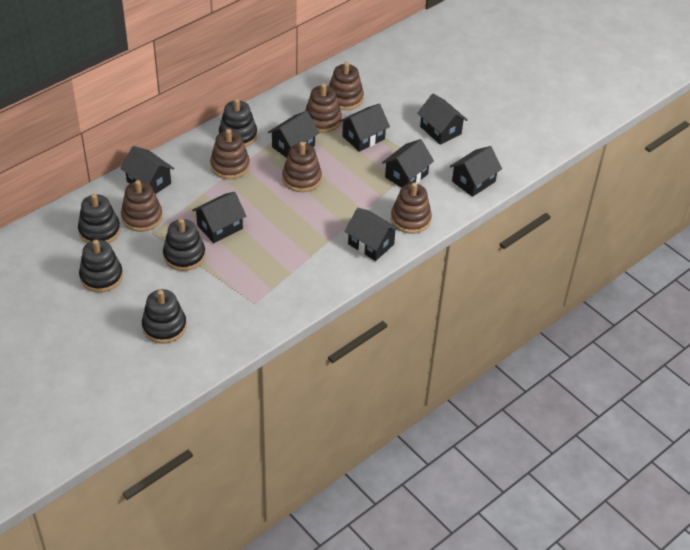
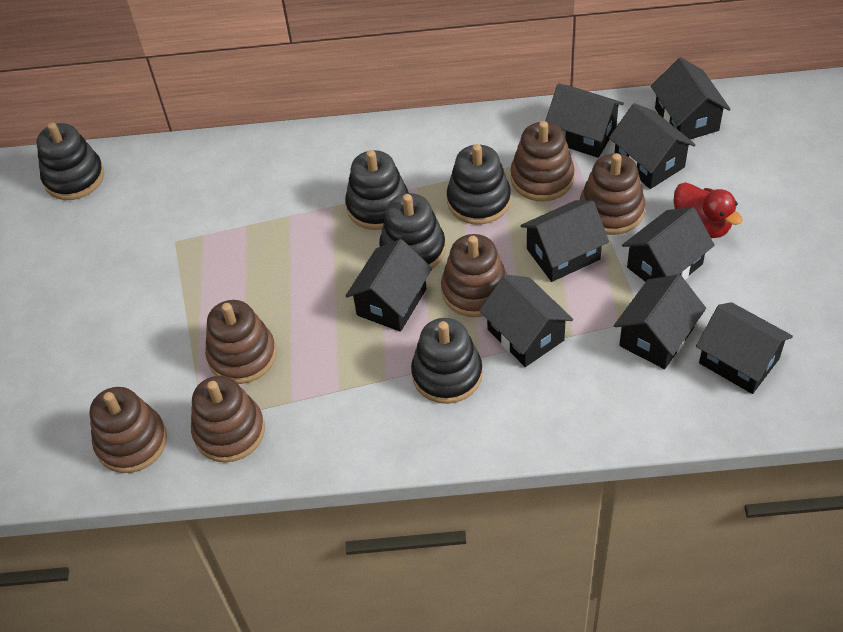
black house: [120,146,174,194] [192,192,246,243] [268,111,319,158] [339,104,390,152] [344,208,400,261] [382,139,434,188] [418,94,467,145] [450,146,502,197] = 8 -> [346,239,432,332] [479,275,573,367] [520,200,609,282] [545,83,624,158] [609,103,696,189] [614,274,706,369] [622,207,715,282] [651,57,731,140] [696,302,793,394] = 9
red duck: none = 0 -> [674,182,743,238] = 1

